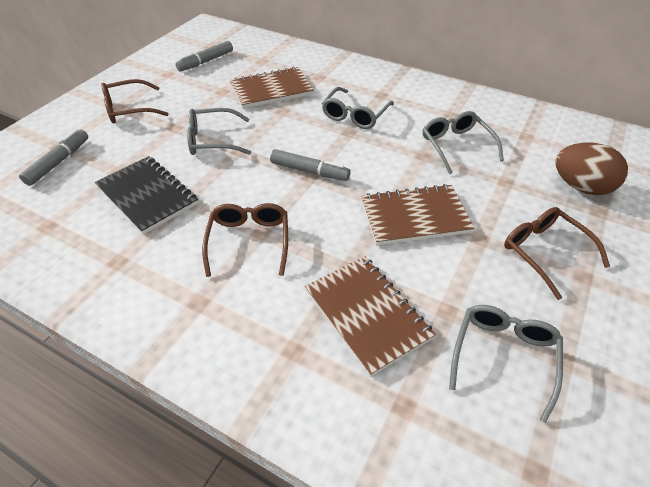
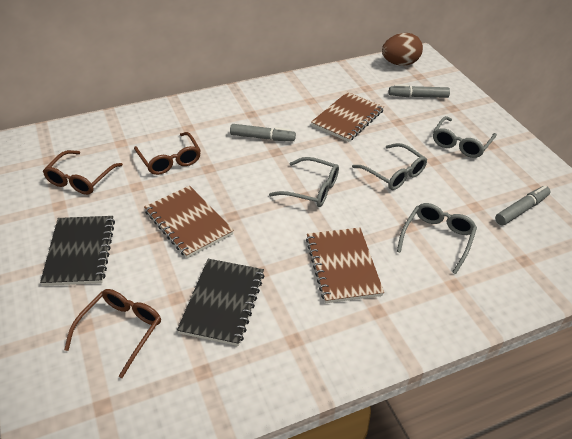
black notebook: [95,156,198,235] = 1 -> [40,216,115,286] [177,259,265,346] = 2

